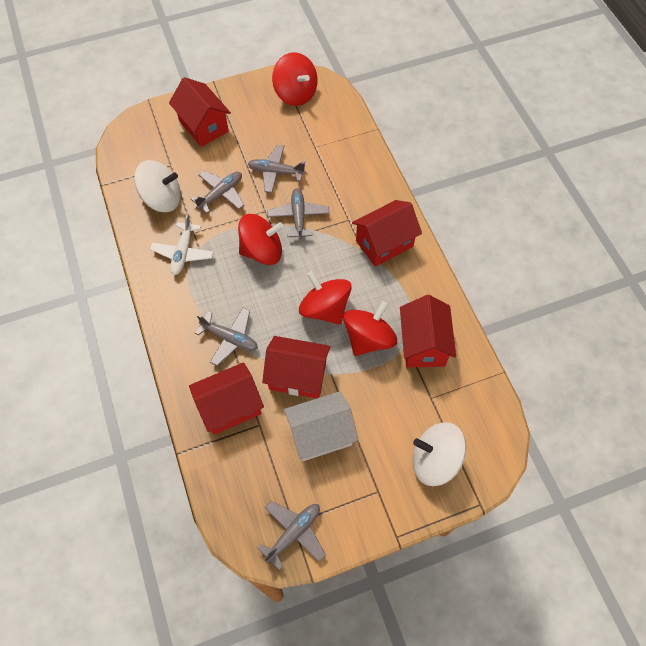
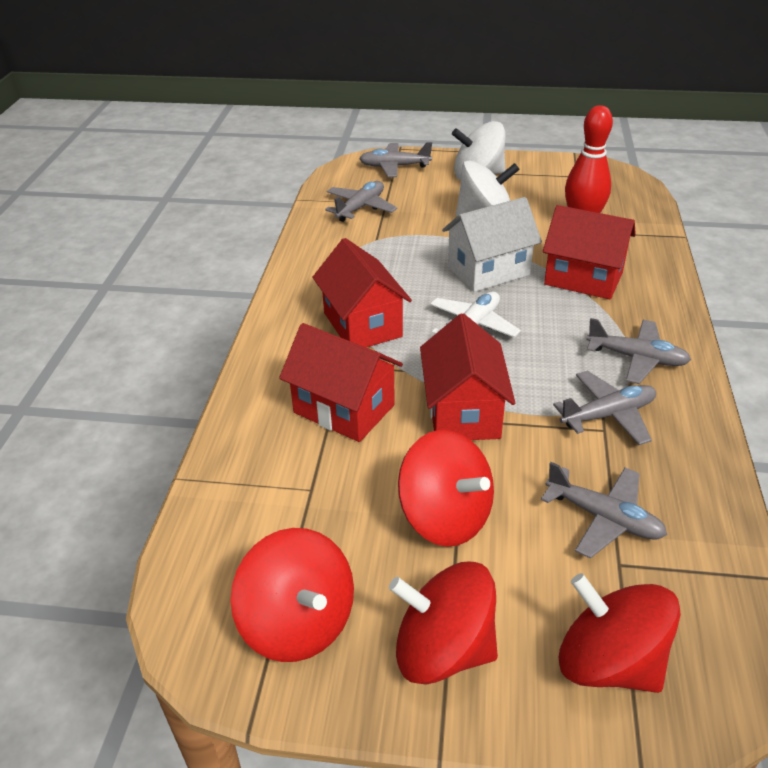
red bowling pin: none = 0 -> [565,105,613,213] = 1
red house: [169,77,231,147] [189,362,264,435] [262,336,330,399] [352,200,422,267] [400,295,456,368] = 5 -> [279,323,403,442] [313,238,412,347] [420,313,515,440] [543,205,636,299] = 4

